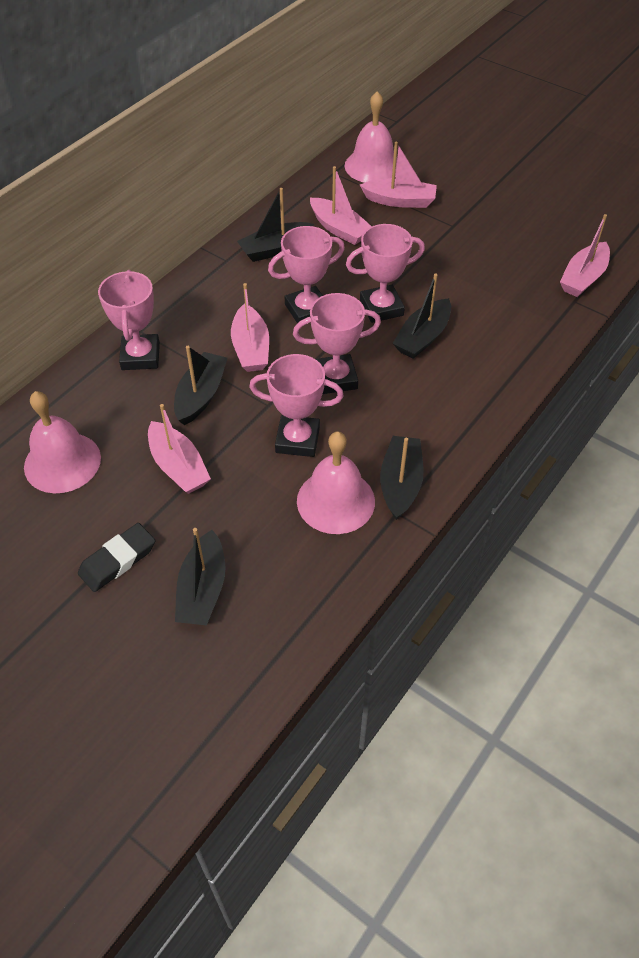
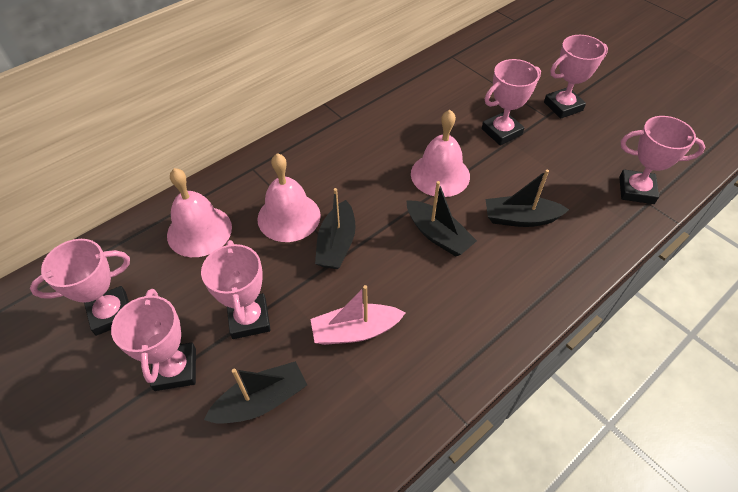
black boat: [174,346,227,425] [175,528,225,625] [237,188,314,262] [380,436,424,520] [392,273,451,359] = 5 -> [204,361,307,423] [315,188,356,269] [406,181,477,256] [486,169,569,227] = 4
black eraser: [78,523,155,592] = 1 -> none = 0
pink boat: [148,404,211,494] [231,283,269,372] [310,166,372,245] [360,142,437,208] [560,214,610,297] = 5 -> [310,285,405,345] = 1
pink trophy: [98,270,160,370] [249,354,344,457] [268,226,345,324] [293,293,381,394] [346,224,425,323] = 5 -> [30,239,130,336] [111,289,196,391] [201,240,271,339] [482,59,541,146] [544,35,608,119] [619,116,705,204] = 6

